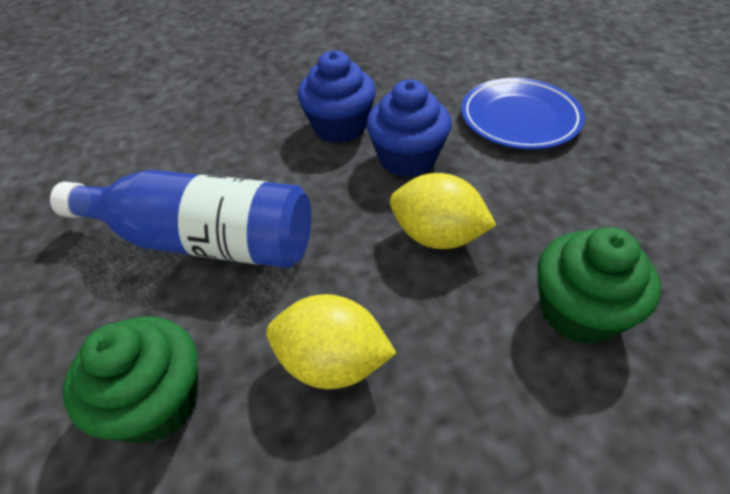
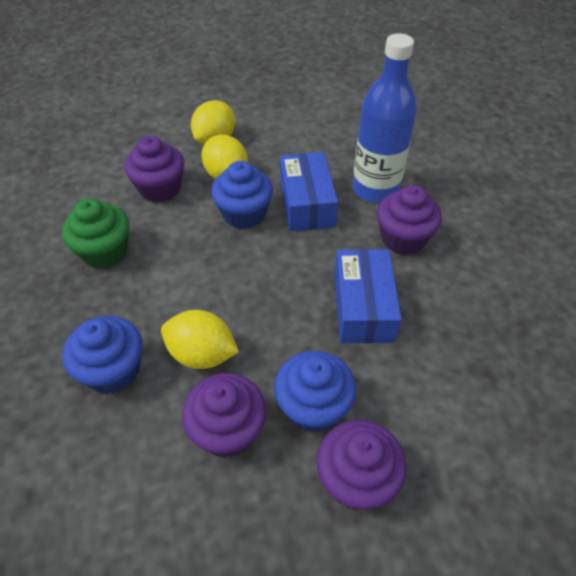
blue box: none = 0 -> [280,152,338,231] [334,249,402,343] = 2
blue cupcake: [298,51,376,143] [366,79,452,177] = 2 -> [62,316,143,394] [211,161,273,229] [274,351,356,433] = 3
blue plate: [461,78,585,150] = 1 -> none = 0
green cupcake: [63,316,199,443] [538,227,661,345] = 2 -> [62,198,129,269] = 1
purple cupcake: none = 0 -> [124,136,184,203] [182,373,267,457] [316,420,407,510] [377,185,442,255] = 4
yellow lemon: [266,294,396,389] [390,173,496,249] = 2 -> [161,310,239,369] [191,100,235,144] [201,135,248,179] = 3

